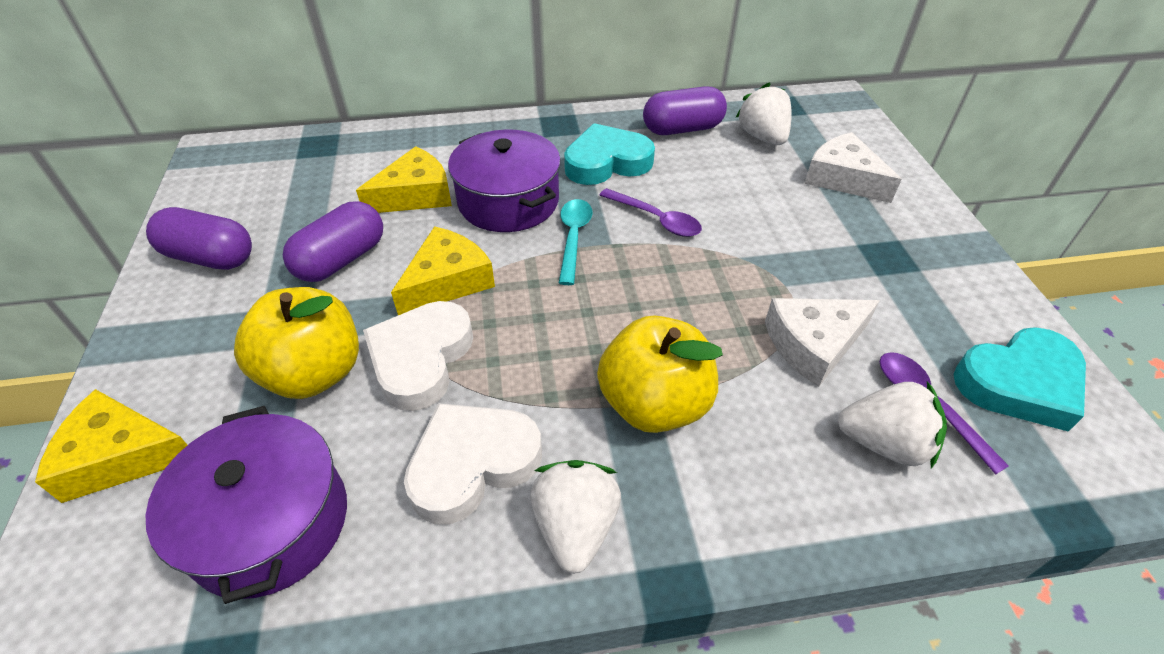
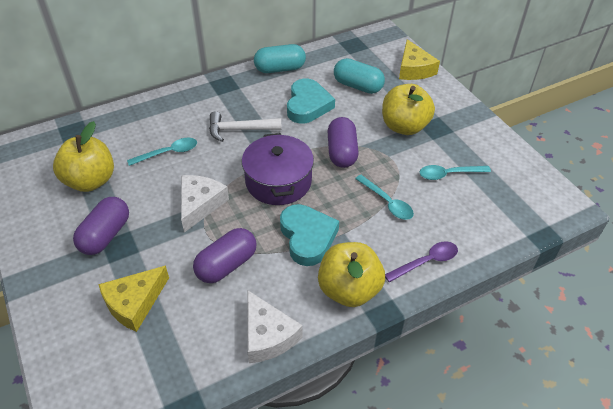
purple pot: [146,406,347,604] [448,130,561,232] = 2 -> [242,133,314,205] = 1
purple spoon: [599,188,702,237] [880,352,1009,475] = 2 -> [385,241,458,283] = 1
turquoise capsule: none = 0 -> [254,44,306,73] [334,58,385,94] = 2
turquoise spoon: [559,199,593,285] = 1 -> [127,138,197,166] [355,175,414,220] [420,165,491,180] = 3
white hammer: none = 0 -> [209,111,282,142] = 1
white heart: [363,301,473,411] [404,403,542,524] = 2 -> none = 0
white strawberry: [530,460,621,574] [735,83,792,145] [838,381,947,468] = 3 -> none = 0
yellow apple: [234,287,359,399] [597,316,723,433] = 2 -> [53,121,114,192] [318,242,385,307] [382,84,435,135] = 3
yellow cheese: [35,389,187,503] [356,146,452,213] [391,226,495,315] = 3 -> [98,265,169,332] [399,39,440,80] = 2

